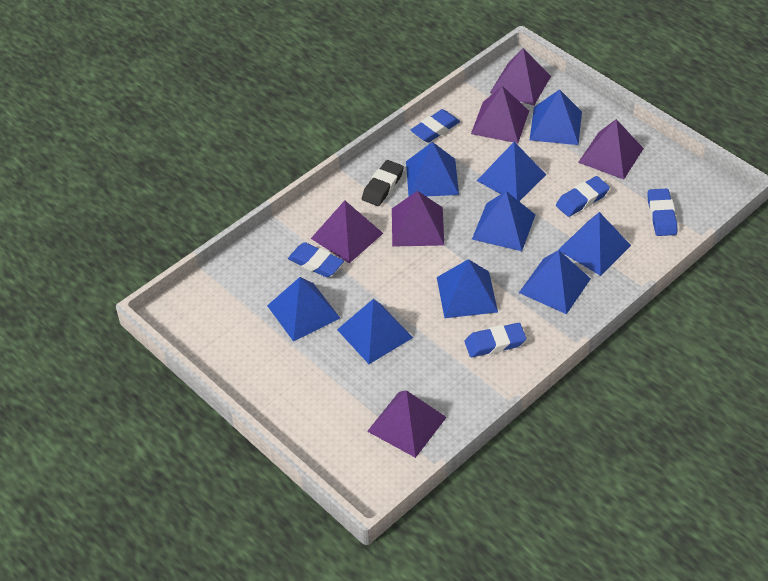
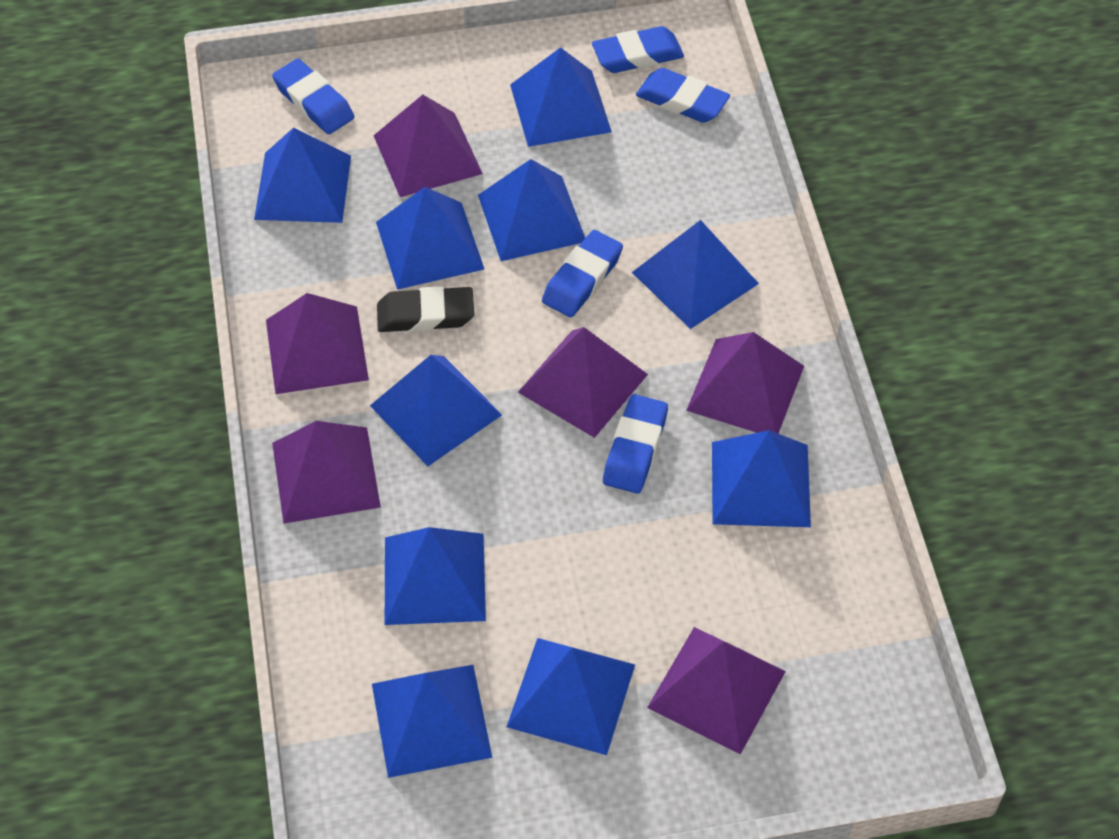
blue pyramid: [267,277,340,341] [337,299,413,364] [406,142,459,197] [437,259,498,318] [472,191,535,251] [477,142,546,201] [519,250,591,314] [530,89,582,145] [558,212,631,276] = 9 -> [254,128,351,223] [370,355,502,466] [372,665,492,778] [376,187,484,290] [385,527,486,625] [478,159,585,261] [507,638,635,755] [510,47,612,147] [632,220,759,329] [712,430,811,527] = 10

